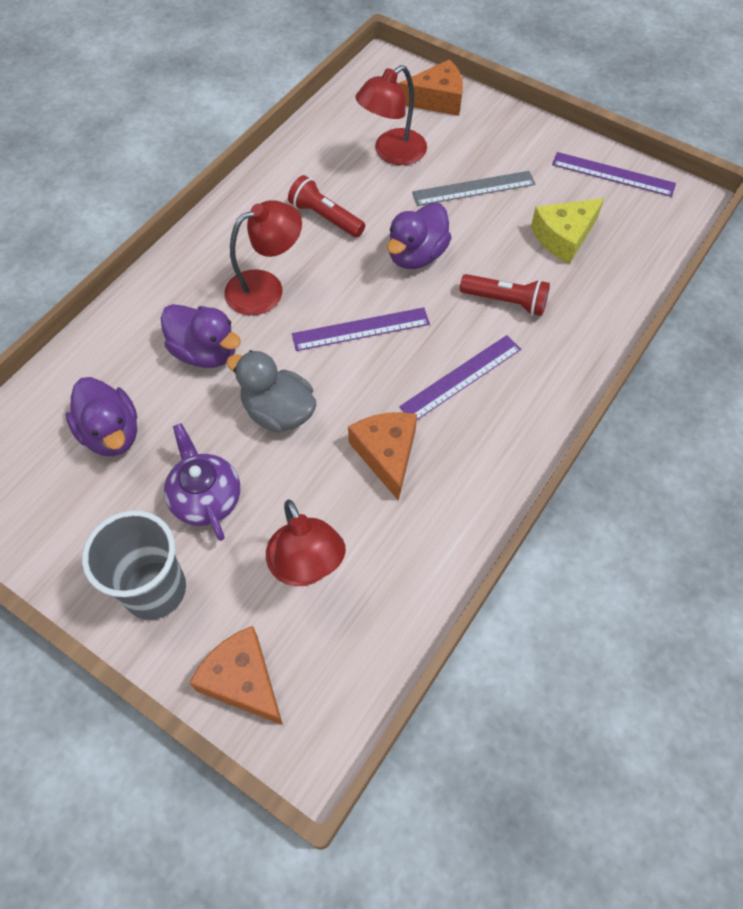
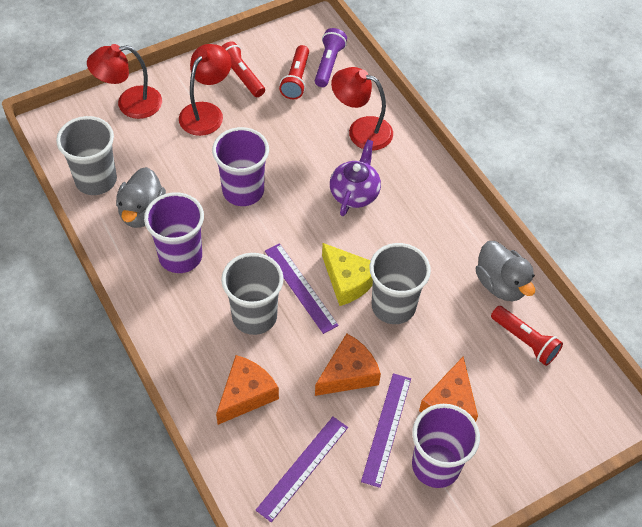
grey cup: [82,510,186,620] = 1 -> [56,116,117,195] [221,253,284,335] [369,243,431,324] = 3
grey duck: [226,350,317,433] = 1 -> [116,167,166,228] [476,241,535,301] = 2
grey ruler: [412,171,535,206] = 1 -> none = 0
purple cup: none = 0 -> [144,192,204,273] [212,127,269,206] [412,404,480,488] = 3
purple duck: [66,377,137,456] [161,304,241,368] [387,203,452,269] = 3 -> none = 0
purple flashlight: none = 0 -> [315,28,347,87] = 1
red flashlight: [288,175,365,237] [460,274,550,316] = 2 -> [222,41,265,97] [279,45,309,99] [491,306,563,366] = 3

